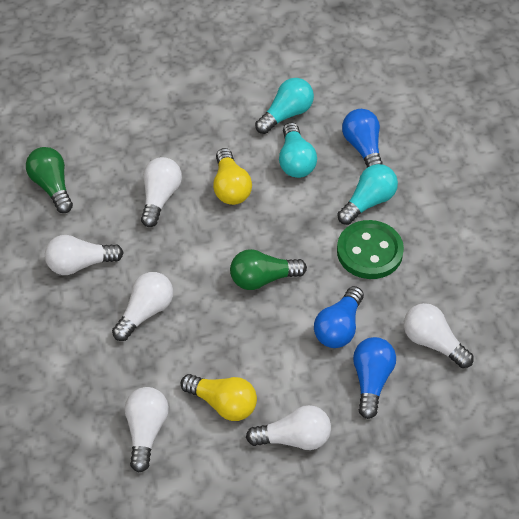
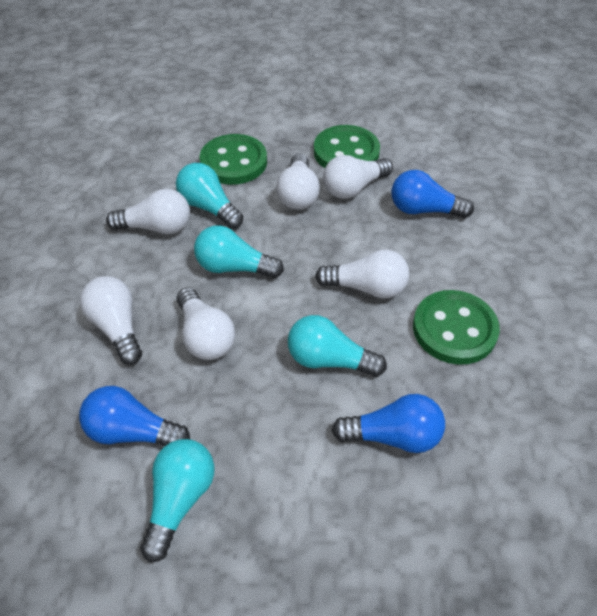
green button: [337,220,404,279] = 1 -> [200,134,267,185] [314,125,380,168] [413,290,500,365] = 3
green light bulb: [26,147,73,213] [230,249,307,290] = 2 -> none = 0
turquoise light bulb: [255,78,314,134] [279,122,317,178] [337,164,398,225] = 3 -> [140,439,214,563] [176,163,243,229] [194,226,284,278] [288,315,387,377] = 4
yellow light bulb: [181,374,257,421] [213,148,252,205] = 2 -> none = 0

